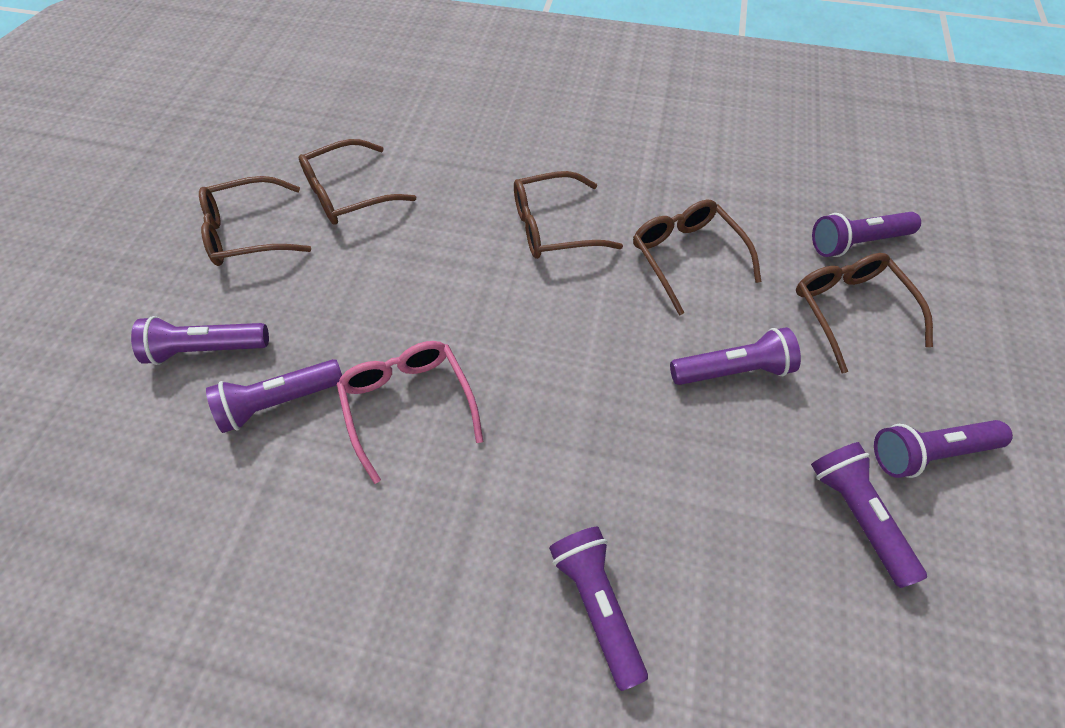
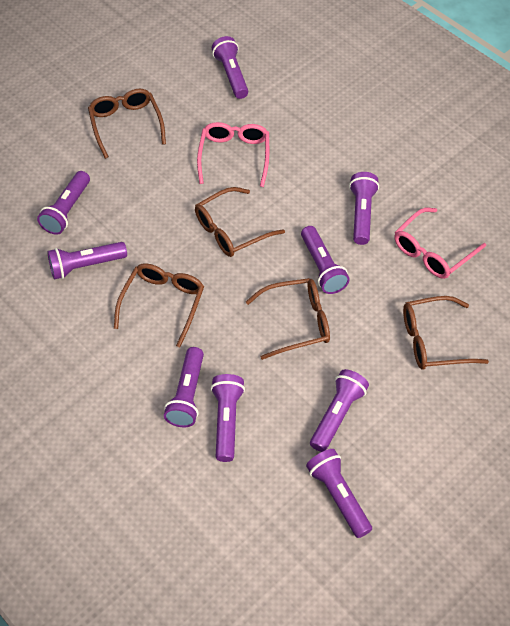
pink glasses: [336,341,483,484] = 1 -> [197,122,269,187] [394,207,486,279] = 2
purple flashlight: [131,316,269,365] [206,359,342,433] [549,527,648,691] [670,327,801,385] [811,442,927,588] [812,212,921,257] [874,420,1013,478] = 7 -> [37,171,90,235] [47,242,127,280] [164,347,204,427] [211,374,245,462] [212,36,248,99] [301,226,350,294] [306,449,372,538] [310,369,369,452] [349,172,379,245] = 9

